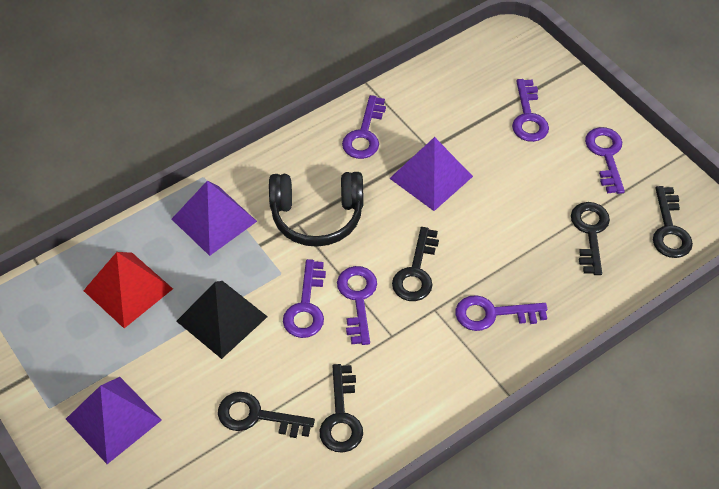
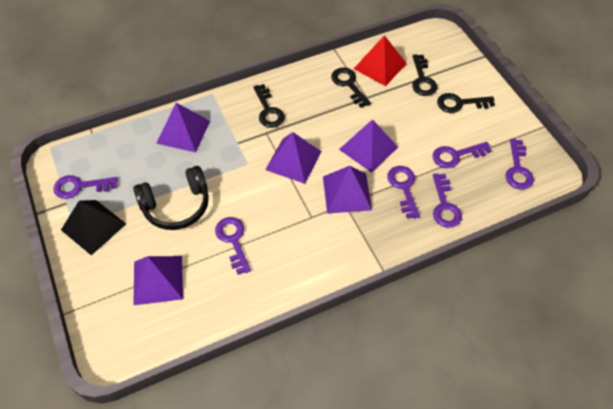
black key: [218,392,315,438] [320,364,363,453] [392,227,439,301] [571,202,610,275] [653,186,693,258] = 5 -> [253,84,285,128] [331,67,371,108] [412,54,437,96] [437,93,495,113] = 4
purple pyramid: [66,377,162,464] [172,181,257,256] [389,137,473,211] = 3 -> [133,256,183,305] [156,103,210,152] [265,132,322,184] [323,166,372,214] [339,119,398,173] = 5

